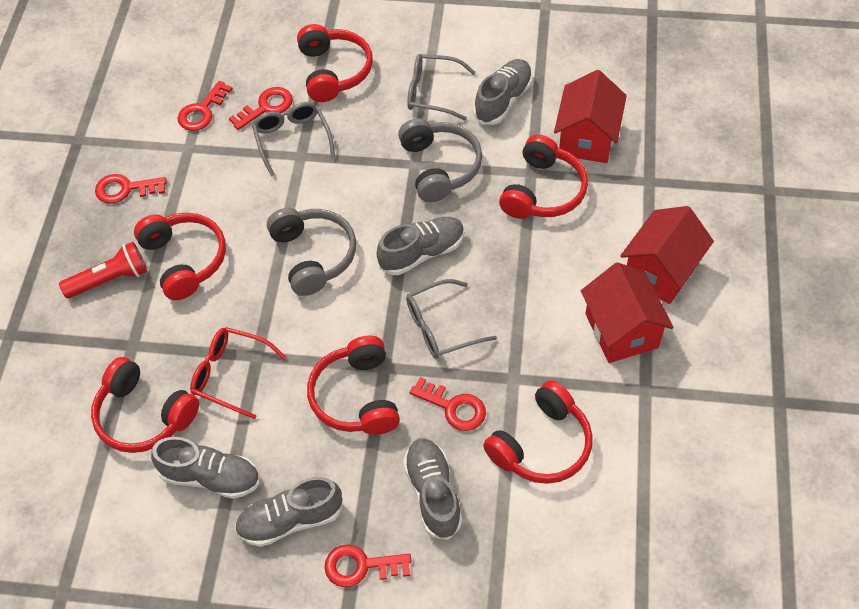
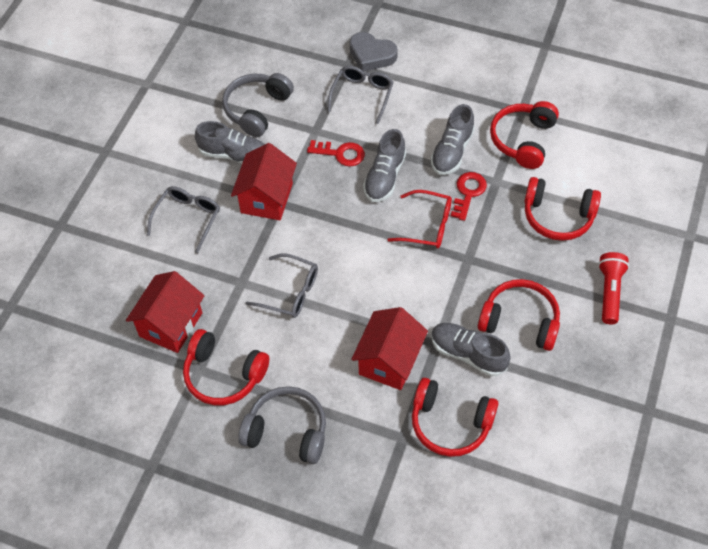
grey heart: none = 0 -> [350,32,398,71] = 1
grey shoe: [151,437,260,499] [235,477,343,547] [376,217,465,275] [403,438,462,540] [473,59,533,125] = 5 -> [195,121,265,164] [363,129,406,202] [431,104,475,175] [431,323,511,376] = 4
red headphones: [91,357,199,453] [134,213,226,300] [297,24,373,102] [307,336,400,435] [483,380,593,484] [499,135,588,219] = 6 -> [183,329,269,405] [412,378,498,457] [478,279,560,351] [490,101,559,169] [524,177,601,241] = 5
red key: [95,174,167,204] [178,81,233,131] [229,87,293,130] [324,544,411,587] [410,377,486,431] = 5 -> [307,140,365,167] [451,172,487,221] = 2

